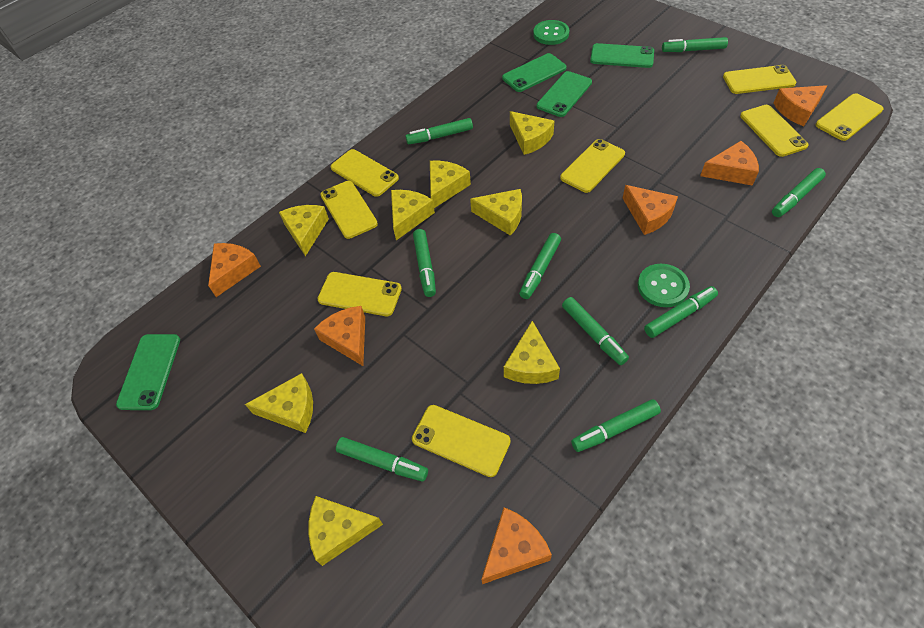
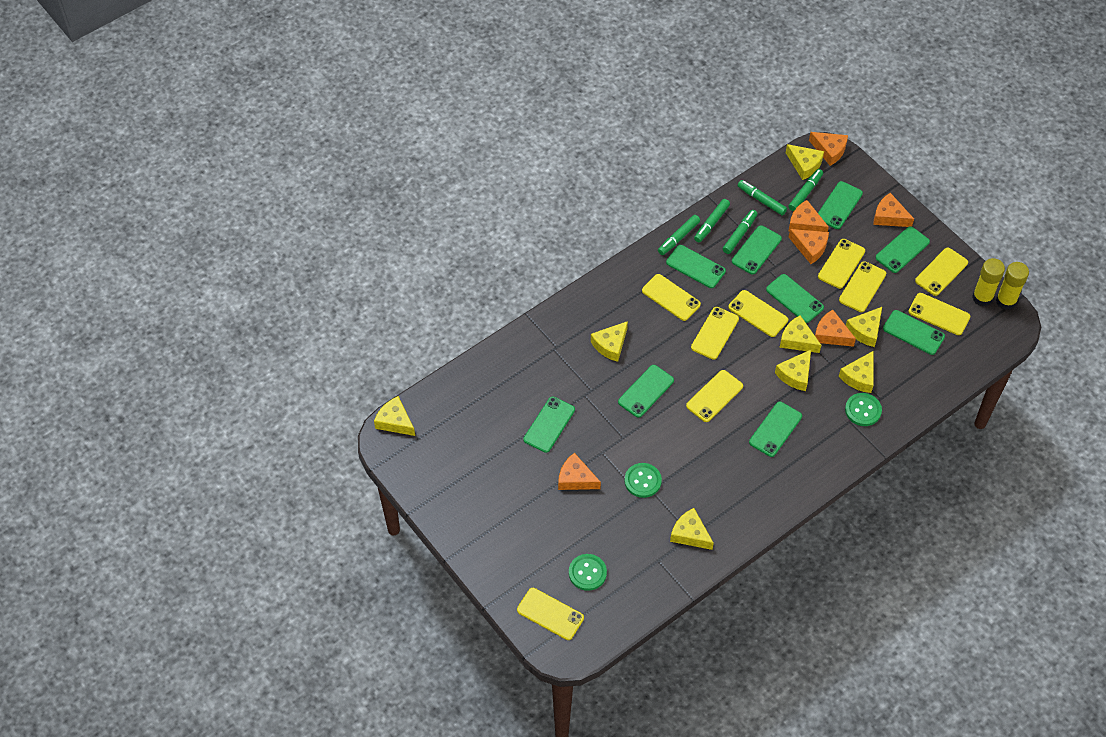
green button: [533,20,569,45] [638,264,690,307] = 2 -> [569,554,607,591] [624,463,662,498] [845,393,882,426] = 3
green marker: [336,437,428,482] [405,118,473,144] [413,229,436,297] [519,233,561,299] [562,297,629,365] [571,399,661,452] [644,286,718,338] [662,37,728,52] [772,168,826,217] = 9 -> [658,215,700,255] [694,199,730,242] [723,210,757,254] [738,180,787,216] [788,169,823,211] = 5
green phone: [116,334,180,410] [502,53,567,92] [537,71,592,117] [590,43,654,68] = 4 -> [523,397,575,453] [618,365,674,418] [666,245,726,288] [732,225,782,274] [749,402,802,457] [766,274,824,323] [818,181,863,229] [876,226,930,273] [883,310,945,355] = 9
yellow glue stick: none = 0 -> [972,258,1005,306] [996,262,1029,310] = 2
yellow phone: [317,272,402,316] [320,181,378,239] [330,149,399,197] [412,405,511,477] [560,139,625,193] [723,65,797,94] [740,105,808,157] [816,93,884,141] = 8 -> [517,588,584,640] [642,274,701,321] [686,370,743,422] [691,307,739,360] [728,290,788,337] [818,239,865,289] [839,261,886,312] [908,293,970,335] [915,248,968,296] = 9

